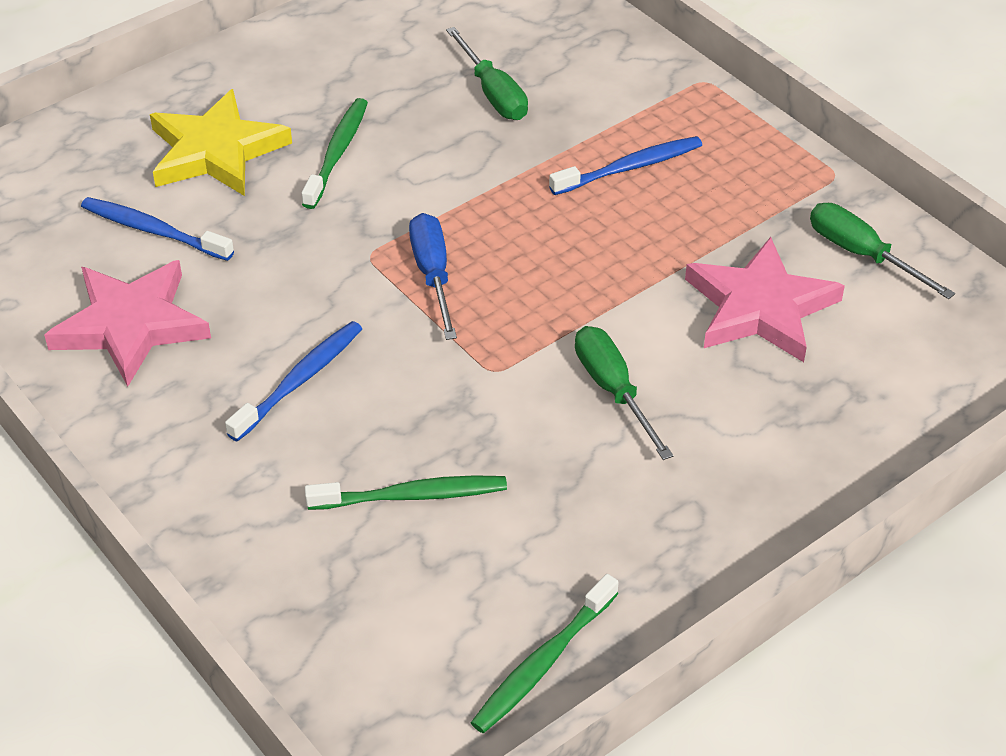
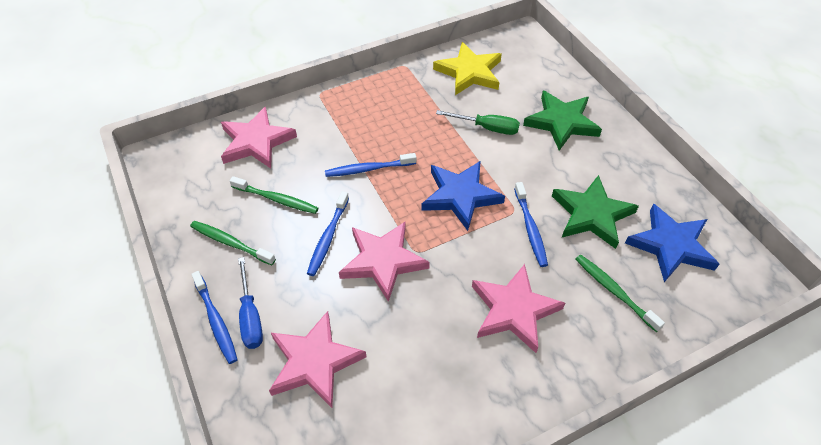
blue star: none = 0 -> [421,161,505,231] [625,204,719,282] = 2
blue toothbrush: [81,197,234,261] [225,321,362,442] [549,136,702,195] = 3 -> [191,271,238,364] [307,191,349,276] [325,153,416,177] [514,182,548,267] = 4
green screwdriver: [446,27,528,120] [575,326,673,460] [810,203,955,299] = 3 -> [436,110,520,135] = 1
green star: none = 0 -> [523,91,602,151] [552,175,639,249] = 2
pink star: [44,260,211,387] [685,237,845,362] = 2 -> [221,106,297,169] [269,311,366,408] [339,221,430,302] [472,264,565,353] = 4

